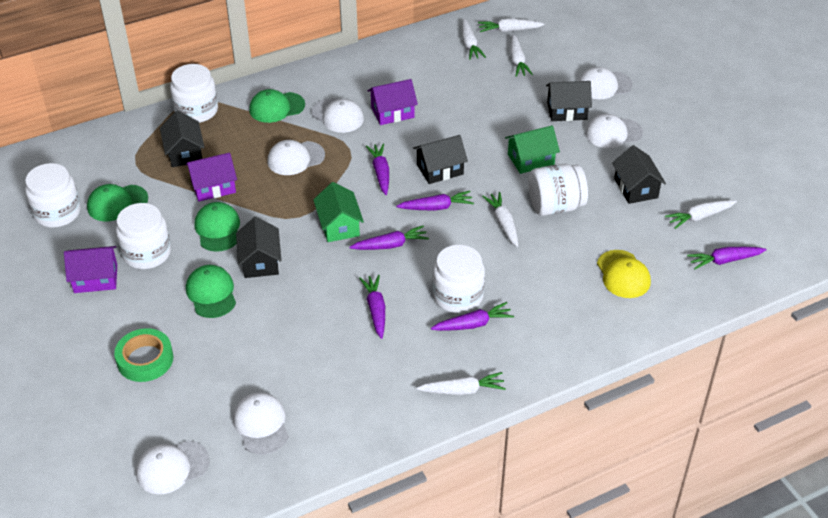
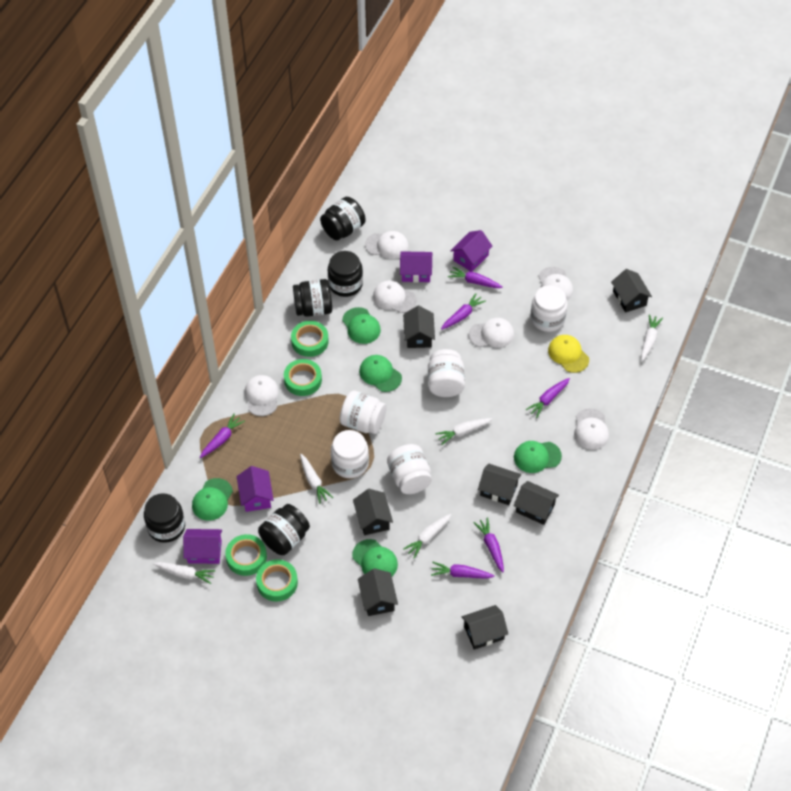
black house: [160,111,205,167] [236,217,282,278] [413,135,468,184] [546,81,592,121] [612,145,666,204] = 5 -> [353,489,393,535] [358,568,398,616] [403,306,435,348] [462,605,508,650] [478,464,521,505] [514,481,559,525] [611,269,652,312] = 7
black jar: none = 0 -> [144,493,185,543] [258,504,310,555] [293,279,332,317] [320,197,365,240] [328,251,363,297] = 5
green cap: [87,184,148,222] [186,265,236,318] [195,202,240,252] [249,89,305,123] = 4 -> [192,478,233,521] [342,307,381,344] [352,539,398,576] [359,355,402,392] [514,441,562,473] = 5
green house: [313,182,364,242] [505,125,560,174] = 2 -> none = 0
green tape: [114,328,173,382] = 1 -> [225,534,267,576] [256,559,298,602] [284,359,322,396] [291,321,329,357] = 4
purple house: [64,246,117,293] [186,153,237,202] [368,79,418,125] = 3 -> [183,529,222,564] [237,466,274,512] [400,251,432,282] [450,230,493,272] = 4
white carrot: [416,372,506,395] [462,18,486,60] [478,19,545,32] [482,192,518,247] [510,34,533,77] [665,200,737,229] = 6 -> [153,562,216,584] [300,454,333,504] [403,514,451,559] [435,418,492,445] [641,314,663,361] = 5

